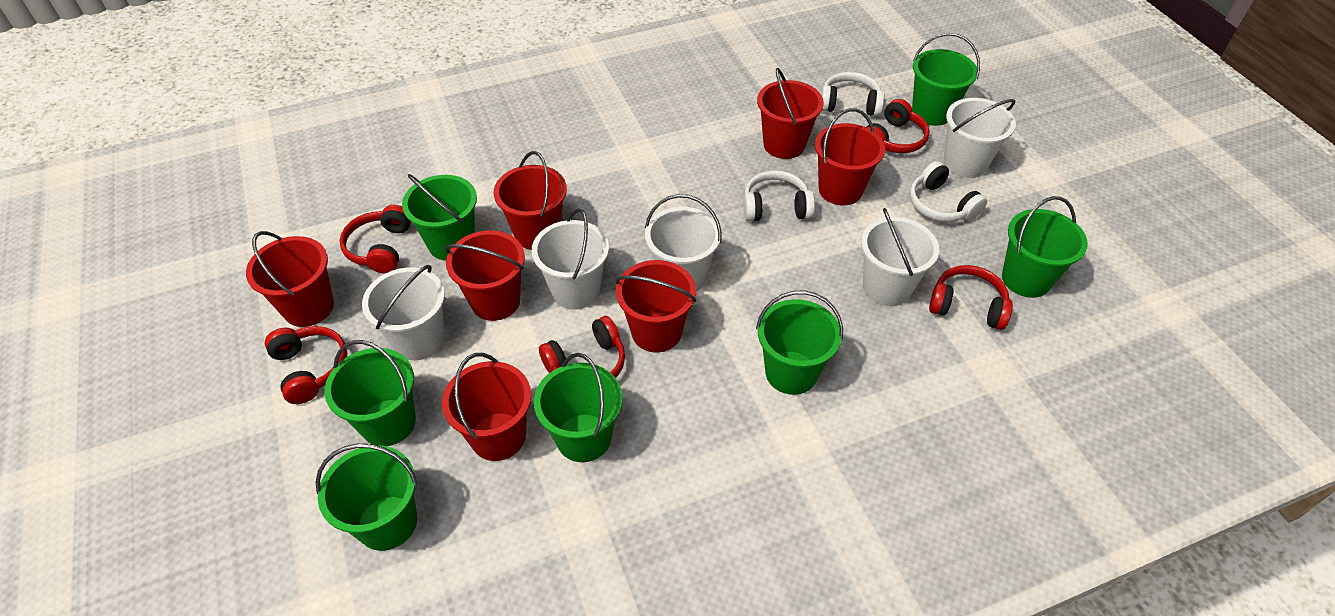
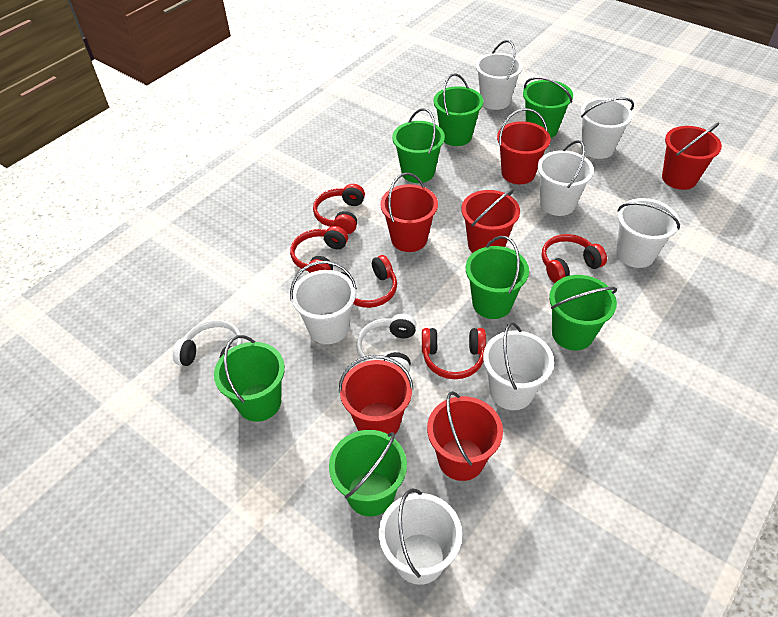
red bucket: [246,231,334,327] [442,353,531,461] [445,230,525,321] [494,151,567,250] [616,260,696,352] [757,68,824,159] [815,108,885,205] = 7 -> [339,355,414,434] [380,172,438,252] [427,391,503,481] [461,188,520,253] [497,108,551,184] [662,122,722,190] = 6
white bucket: [362,265,445,360] [532,208,609,310] [645,194,722,291] [861,208,939,306] [944,98,1016,178] = 5 -> [290,261,357,344] [379,489,462,585] [476,40,523,110] [483,322,554,410] [538,140,594,216] [580,97,634,159] [617,198,680,268] = 7
white headphones: [743,171,815,221] [821,72,885,117] [910,161,987,222] = 3 -> [173,320,243,366] [356,314,416,372] = 2

